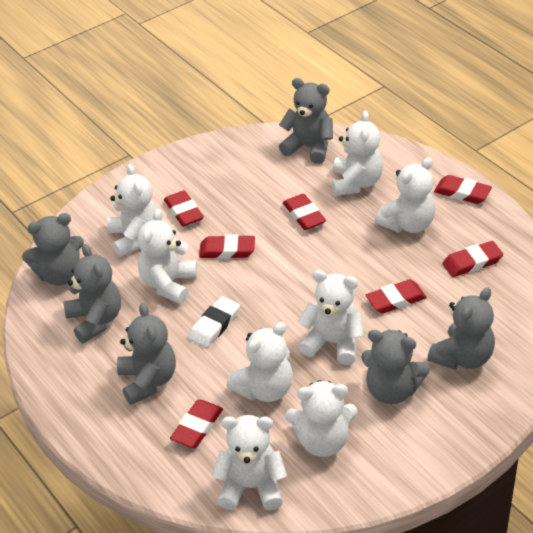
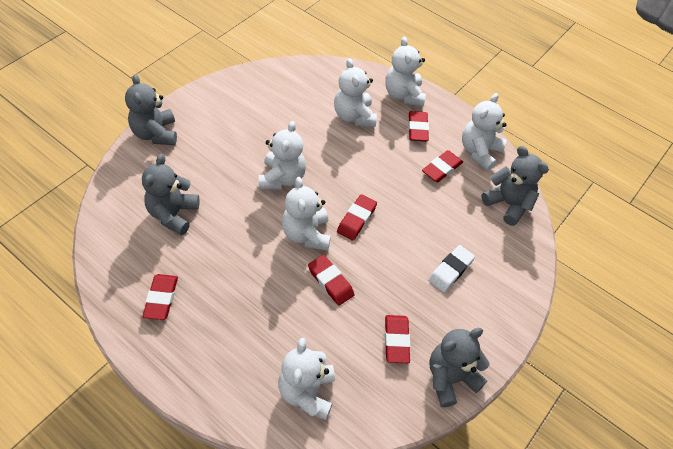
grey teddy bear: [22,213,84,285] [64,244,121,343] [117,303,176,405] [279,78,333,164] [361,330,430,404] [427,287,495,370] = 6 -> [125,74,177,145] [142,154,199,236] [429,328,490,407] [481,146,549,226] = 4
red eraser: [164,190,204,226] [170,400,223,448] [199,235,255,259] [283,194,326,230] [366,279,427,313] [434,175,492,204] [442,241,503,277] = 7 -> [142,274,178,320] [308,255,355,306] [337,194,377,241] [385,315,410,363] [408,111,429,142] [422,150,463,182] = 6
white teddy bear: [107,164,158,257] [137,209,197,304] [212,415,287,510] [227,322,293,402] [285,380,357,457] [298,270,364,365] [332,111,383,196] [375,157,435,233] = 8 -> [259,121,306,189] [278,338,335,420] [282,177,331,251] [334,58,377,127] [385,37,426,106] [462,93,507,171] = 6

